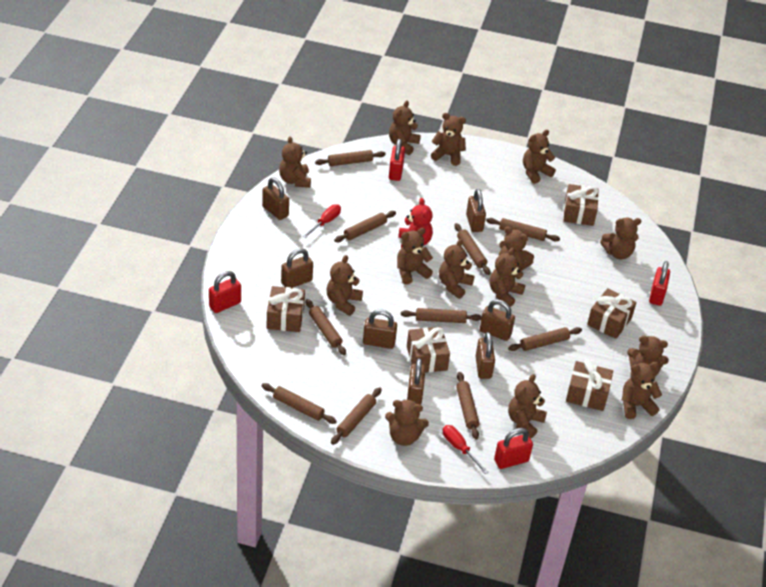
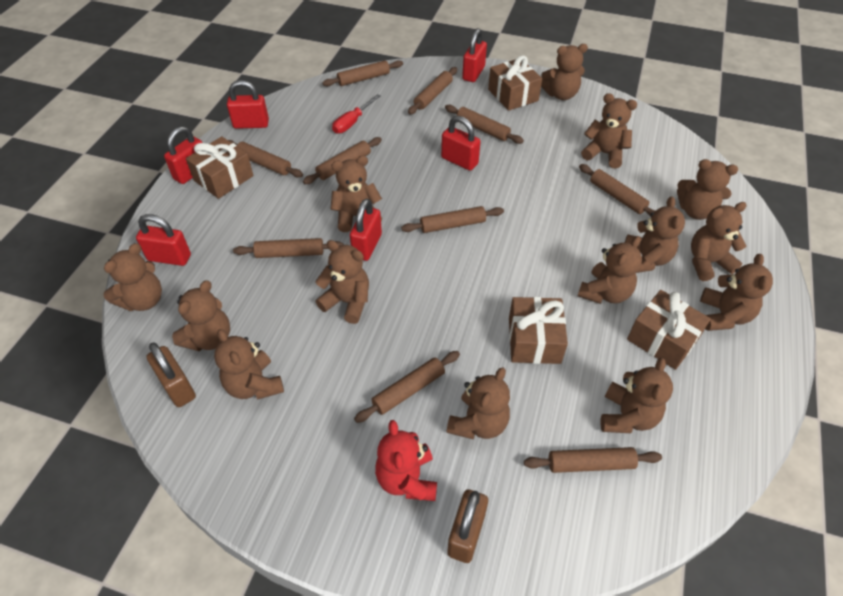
brown gift: [267,286,305,332] [407,327,450,373] [564,184,599,226] [566,360,613,411] [587,288,636,339] = 5 -> [186,136,253,199] [488,55,542,111] [509,297,568,364] [627,290,711,370] = 4
brown padlock: [262,178,289,220] [281,248,313,288] [363,310,397,349] [407,358,426,405] [466,189,486,232] [475,332,495,379] [480,299,515,341] = 7 -> [147,342,196,407] [447,489,488,563] = 2
red padlock: [209,271,241,313] [389,139,405,181] [494,428,533,469] [649,261,670,306] = 4 -> [136,214,191,266] [164,126,203,184] [227,80,269,129] [350,199,382,261] [441,116,481,171] [462,28,487,82] = 6
red screwdriver: [302,204,341,238] [443,425,488,474] = 2 -> [332,94,380,134] = 1

